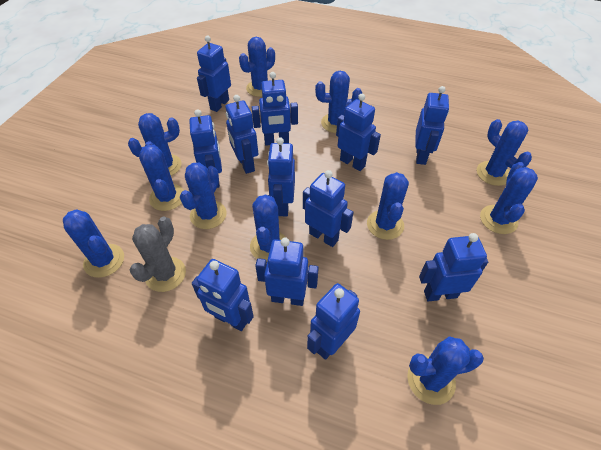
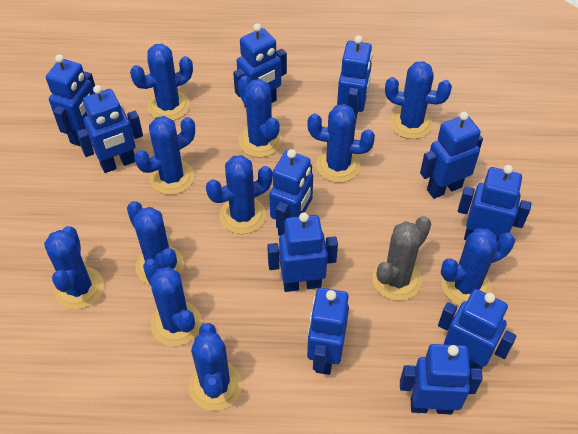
blue robot: [189,109,222,188] [192,259,254,331] [197,36,231,112] [225,95,258,174] [252,72,298,146] [255,238,319,306] [267,137,295,216] [303,170,353,247] [307,283,360,360] [336,94,381,171] [415,86,449,165] [419,233,488,302] = 12 -> [46,54,95,146] [77,85,143,173] [233,23,287,108] [267,212,338,292] [269,149,313,236] [307,288,349,375] [337,36,372,120] [400,344,483,414] [420,112,483,199] [438,289,517,369] [458,165,532,241] = 11

